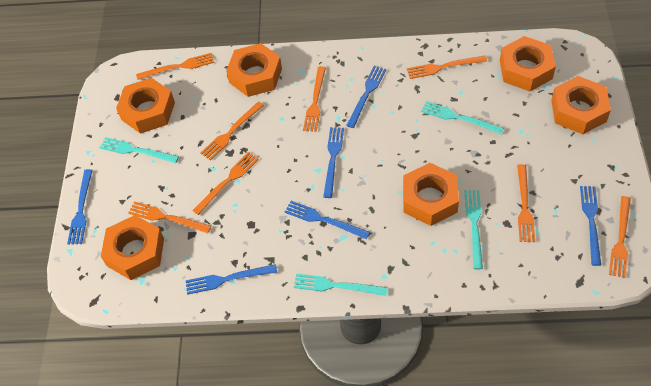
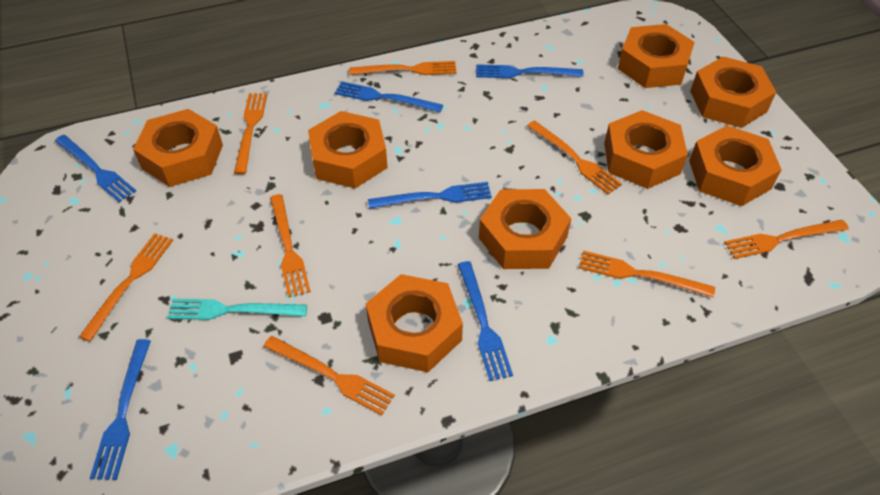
orange nut: [101,215,164,280] [116,78,175,134] [226,43,282,97] [403,163,459,226] [500,36,556,91] [551,76,611,134] = 6 -> [133,109,223,187] [308,111,388,188] [366,274,463,372] [479,189,571,269] [604,110,688,189] [618,24,695,88] [689,126,782,206] [690,57,776,128] = 8
turquoise fork: [100,137,179,163] [294,273,388,296] [421,101,504,134] [464,190,483,269] = 4 -> [167,299,307,320] = 1

